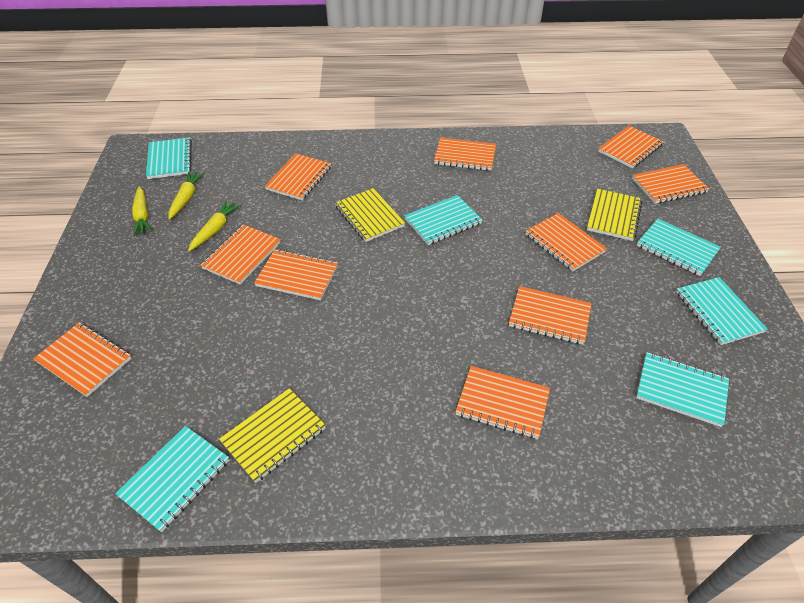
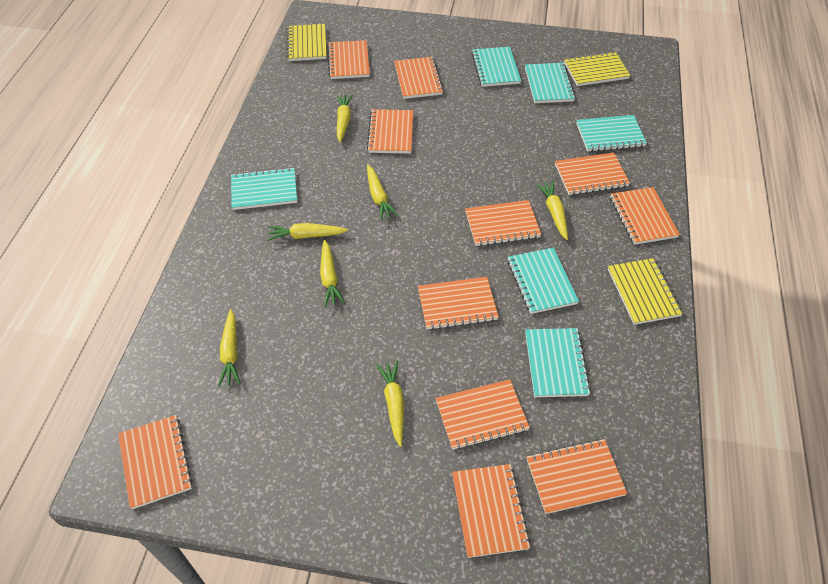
orange notebook: [33,322,132,397] [200,224,281,284] [254,249,338,300] [265,153,331,200] [434,138,496,171] [456,366,550,439] [509,286,592,345] [526,213,607,271] [598,126,664,168] [632,164,709,204] = 10 -> [118,415,193,509] [327,40,370,79] [367,109,413,154] [394,57,444,99] [418,277,499,330] [436,379,530,450] [452,464,531,558] [465,200,541,246] [527,439,627,514] [555,153,630,195] [610,187,680,245] = 11
yellow carrot: [132,186,152,236] [168,171,205,220] [188,200,241,251] = 3 -> [218,309,241,387] [267,223,348,241] [320,240,345,307] [337,95,353,143] [367,165,399,220] [376,361,404,447] [536,181,568,240] = 7

